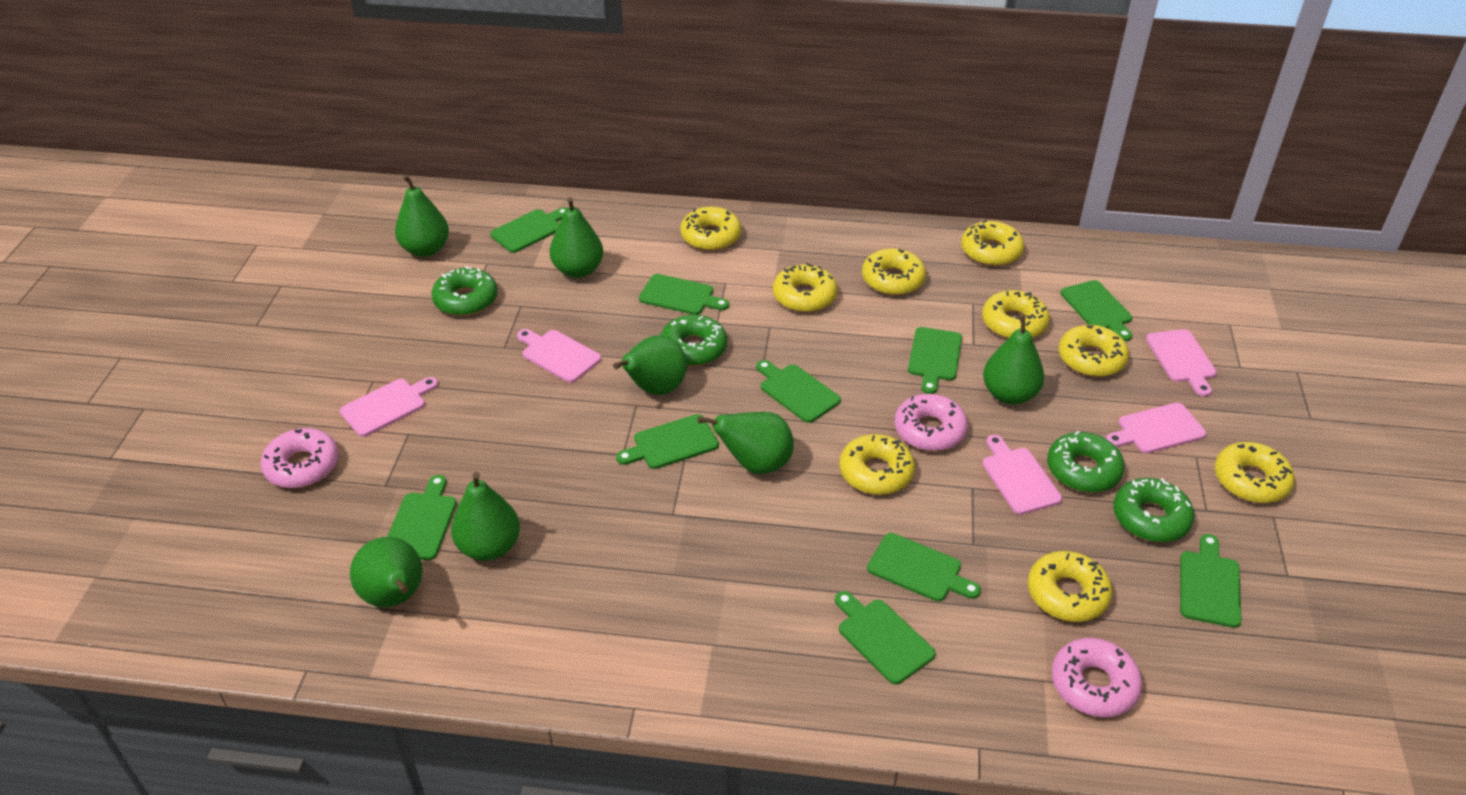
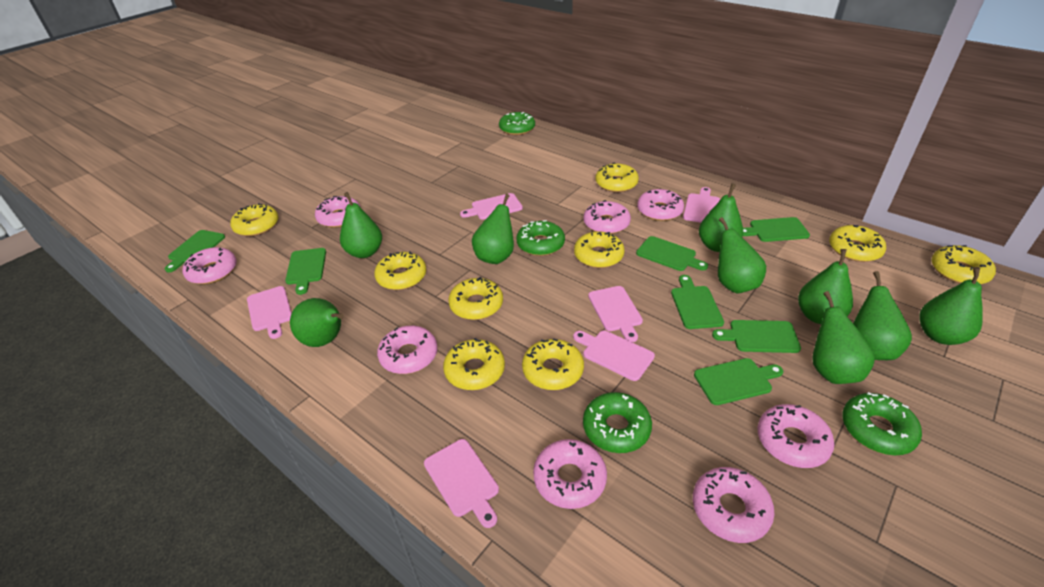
green cutting board: [387,475,456,560] [490,207,567,253] [616,414,719,469] [639,274,729,315] [756,360,841,423] [835,591,936,684] [867,533,981,601] [908,327,962,394] [1060,280,1132,341] [1180,534,1242,628] = 10 -> [165,230,225,272] [285,248,326,295] [636,236,708,271] [671,275,724,329] [694,358,783,405] [712,320,801,353] [743,217,810,242] = 7
green pear: [350,537,423,607] [395,175,449,257] [451,472,520,561] [549,197,603,278] [613,335,687,395] [697,412,794,474] [983,315,1044,405] = 7 -> [290,298,344,347] [340,192,382,258] [472,194,514,264] [699,183,743,252] [718,217,766,293] [798,249,853,324] [812,291,875,384] [853,271,912,360] [919,267,982,345] = 9
pink cutting board: [340,377,438,437] [517,329,601,383] [982,435,1062,515] [1106,403,1206,453] [1146,329,1217,397] = 5 -> [247,286,292,339] [424,439,499,528] [460,193,523,220] [573,330,655,381] [588,286,643,342] [683,187,720,223] = 6
pink donut: [261,428,339,488] [895,394,968,451] [1052,638,1142,717] = 3 -> [183,247,237,284] [315,196,360,228] [377,326,438,374] [533,439,607,509] [584,200,631,234] [637,189,684,221] [693,467,775,543] [758,404,834,468] = 8

